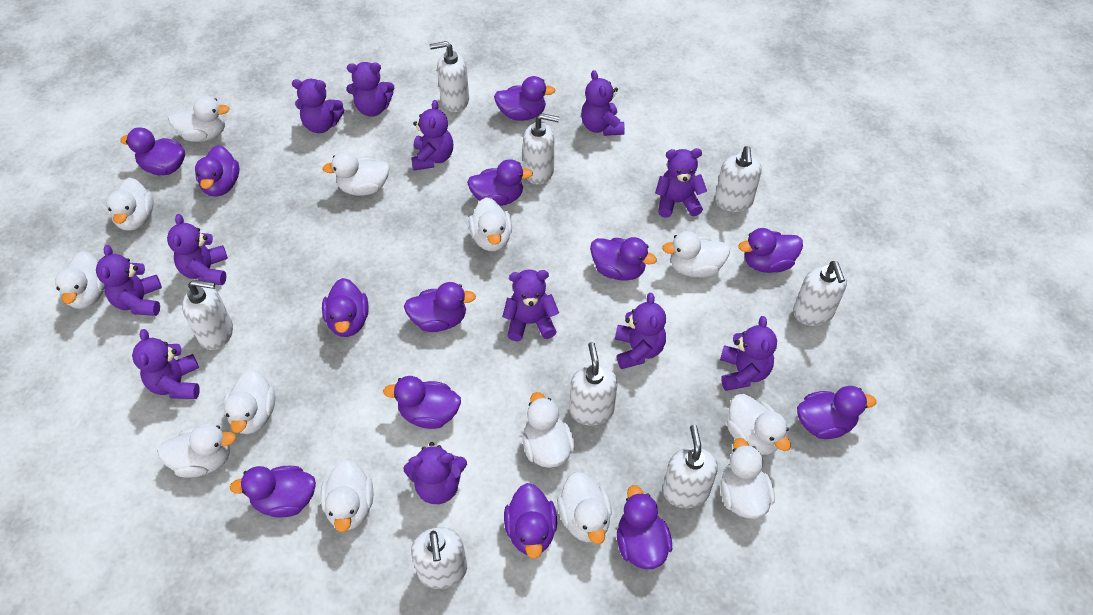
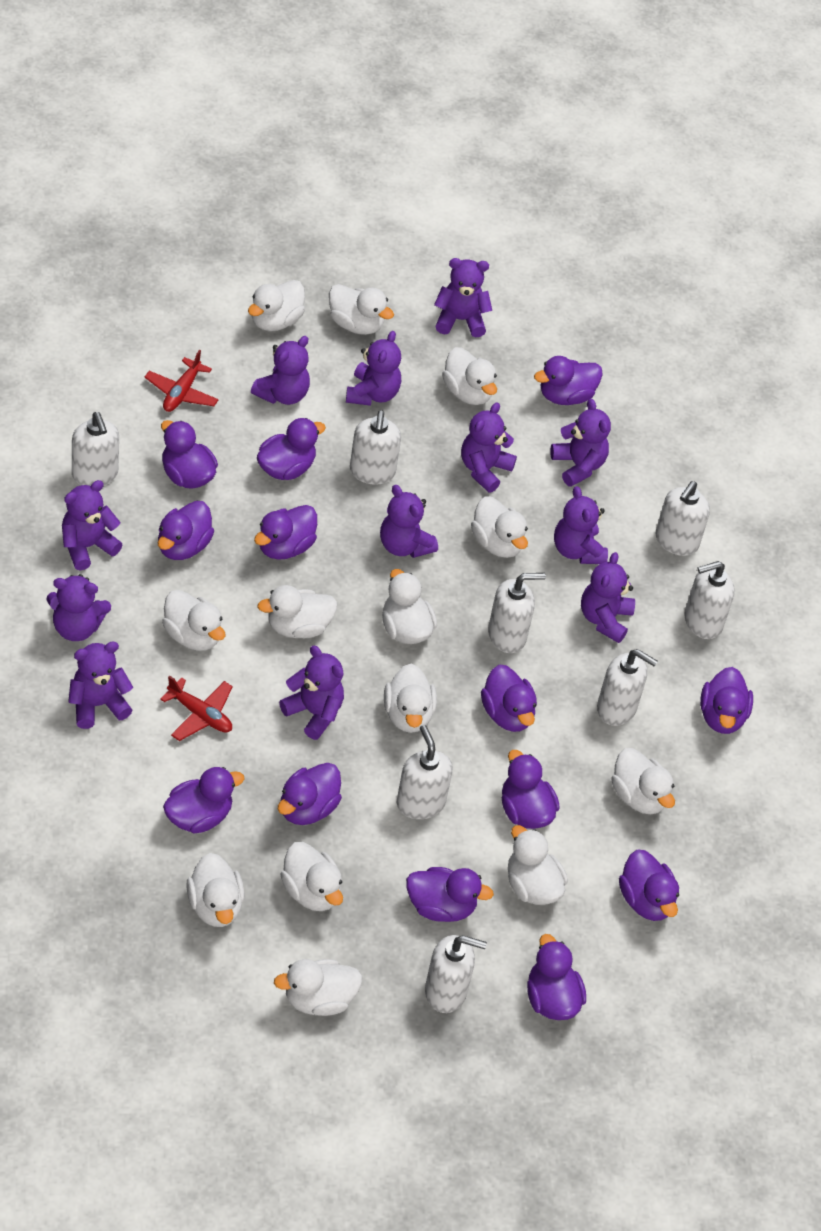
red plane: none = 0 -> [145,350,219,412] [160,675,233,741] = 2

